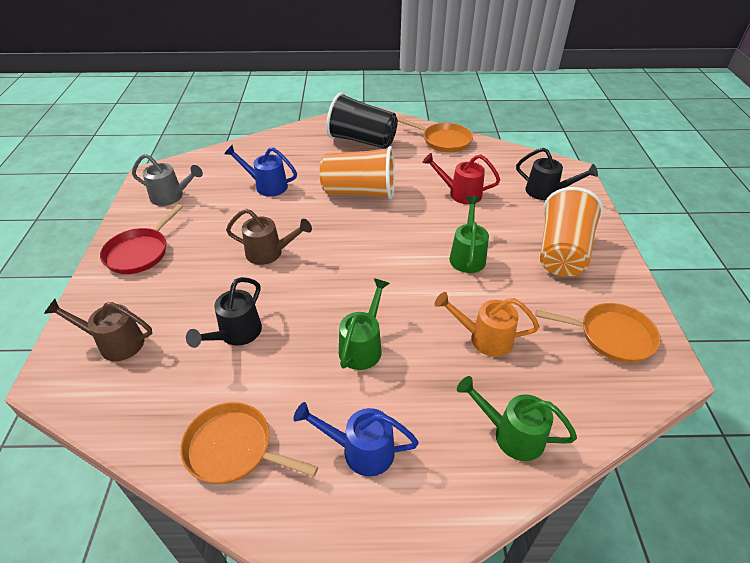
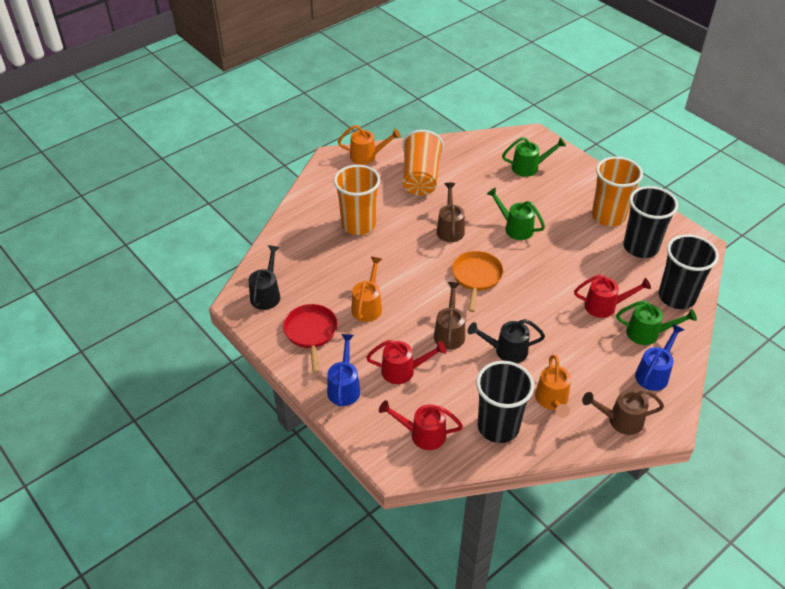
black cup: [326,93,398,149] = 1 -> [476,361,534,443] [623,186,678,258] [659,234,719,309] = 3
brown watering can: [44,299,152,361] [226,209,312,265] = 2 -> [434,282,465,350] [436,183,465,242] [582,389,664,435] = 3
grey watering can: [132,154,203,206] = 1 -> none = 0
orange cup: [320,146,395,199] [540,187,603,277] = 2 -> [334,165,380,235] [402,130,444,196] [592,156,643,227] = 3
orange pan: [180,402,318,484] [398,118,473,152] [535,303,660,363] = 3 -> [452,251,503,312] = 1
orange watering can: [435,292,539,357] = 1 -> [338,125,401,165] [351,257,382,322] [535,355,571,418] = 3
red watering can: [422,153,500,204] = 1 -> [366,340,446,384] [379,400,463,450] [574,274,651,318] = 3

